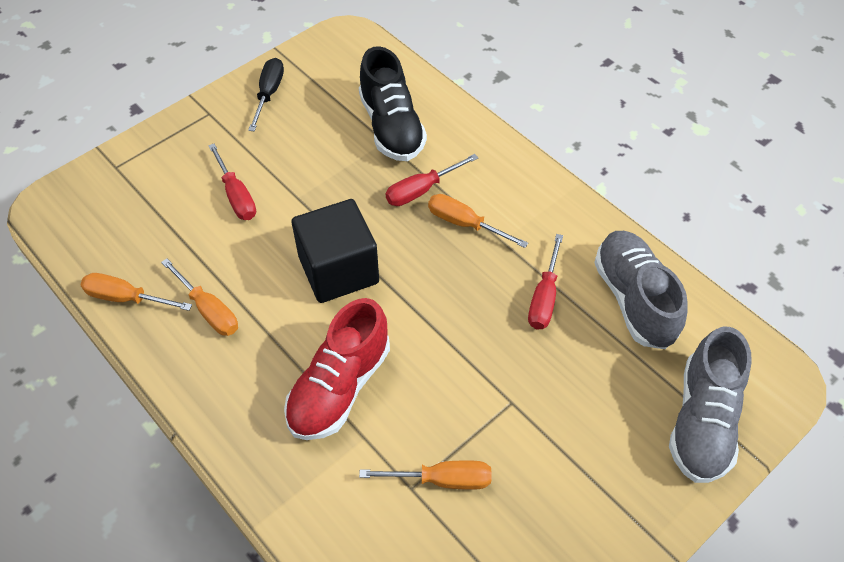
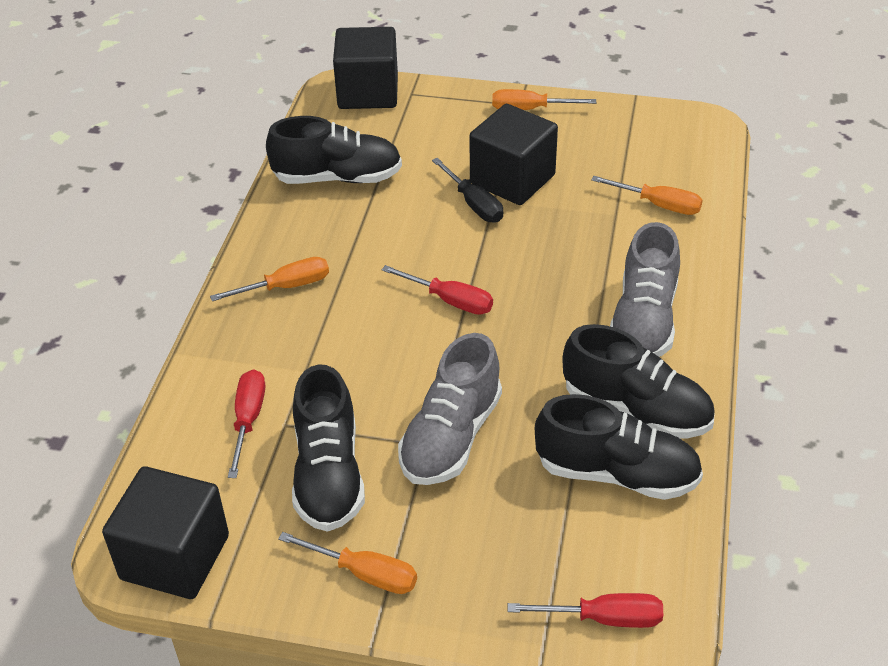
black cube: [292,199,379,303] = 1 -> [102,466,229,599] [333,27,398,109] [470,104,558,205] = 3
black shoe: [359,46,427,161] = 1 -> [266,116,402,184] [292,364,365,532] [535,394,703,500] [563,324,715,439] = 4
red shoe: [284,298,390,440] = 1 -> none = 0

